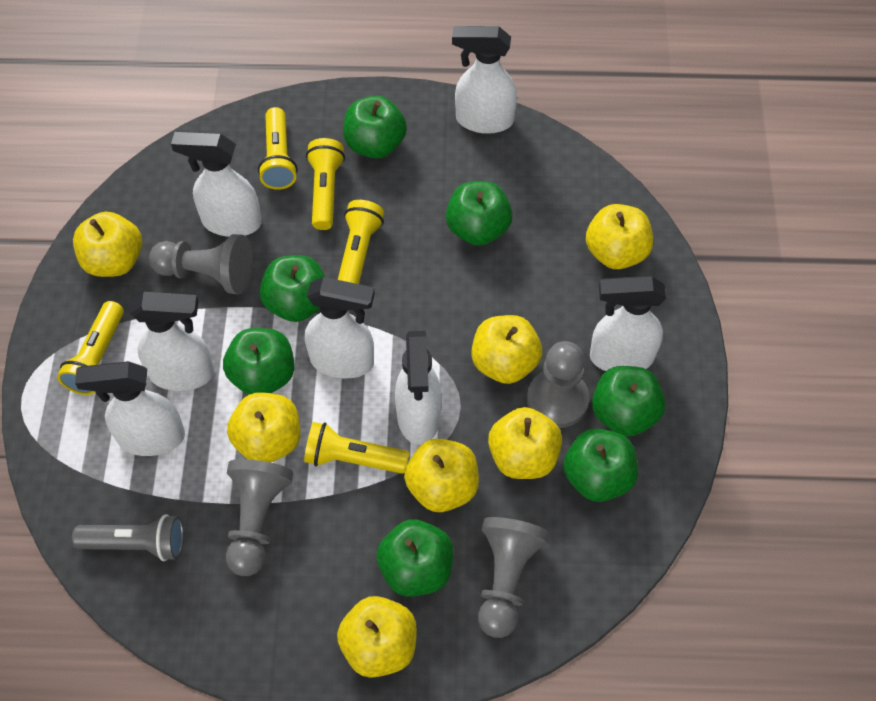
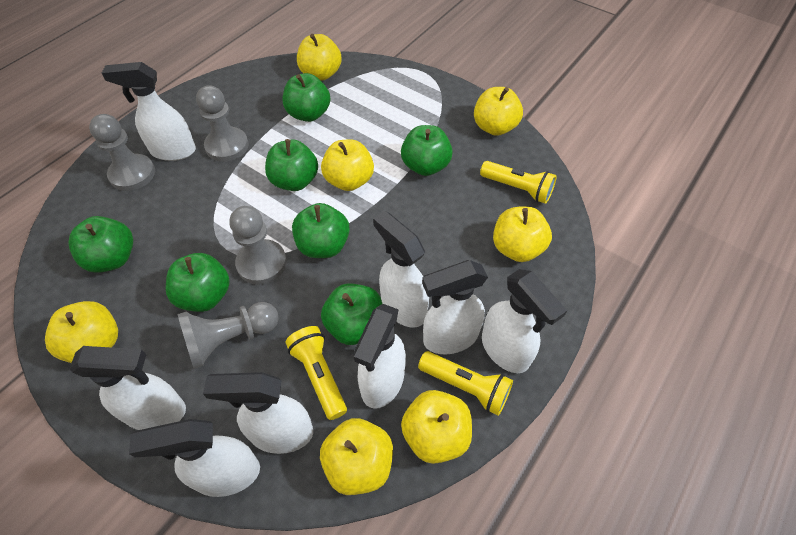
grey flashlight: [72,514,184,561] = 1 -> none = 0
white spray bottle: [75,361,185,456] [130,292,214,391] [171,132,262,237] [305,277,375,379] [395,331,441,445] [452,26,517,134] [590,276,666,371] = 7 -> [70,346,186,430] [102,62,196,161] [129,419,260,497] [203,372,313,454] [353,304,406,409] [373,211,429,328] [422,260,488,354] [482,269,567,373] = 8
yellow flashlight: [57,301,124,395] [258,107,298,190] [304,422,410,474] [306,138,345,230] [338,200,384,284] = 5 -> [285,326,347,420] [418,351,513,416] [480,161,557,204] = 3

